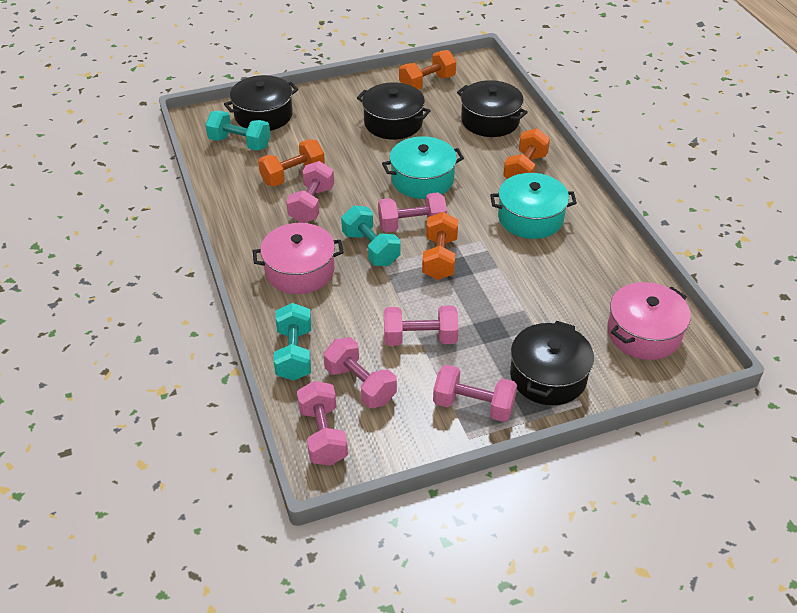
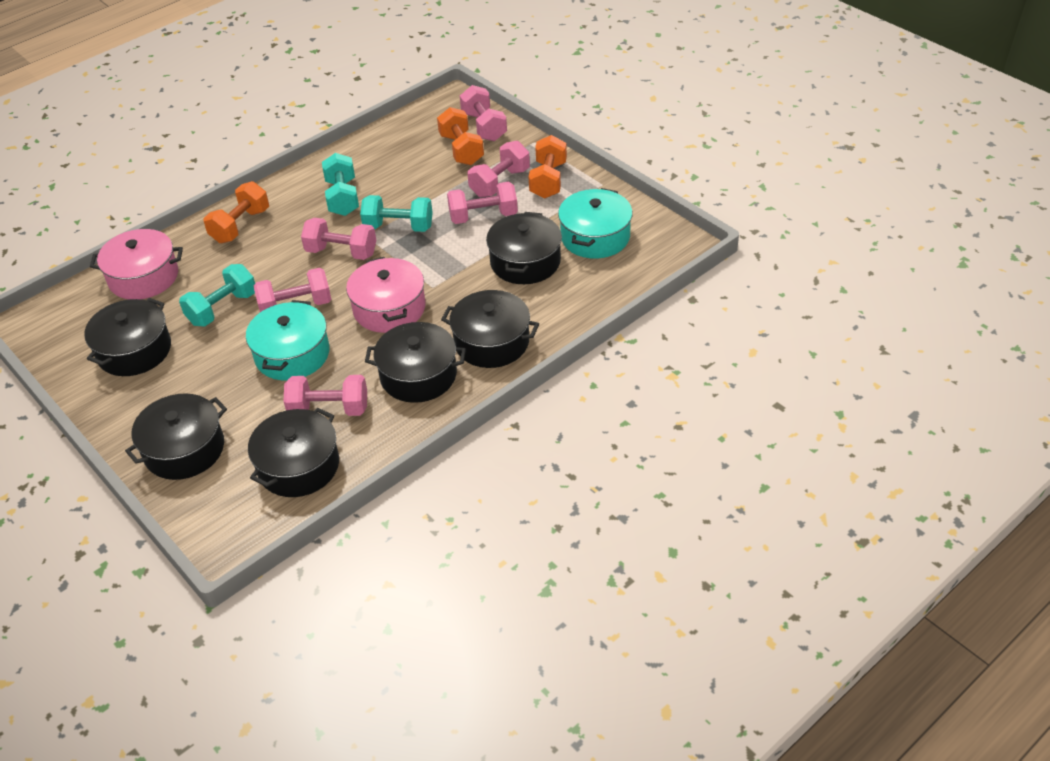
black pot: [224,75,298,131] [357,83,431,139] [457,80,528,137] [510,321,594,405] = 4 -> [84,298,171,376] [125,393,227,480] [248,408,339,497] [365,322,466,403] [441,290,539,368] [486,212,562,284] = 6
orange dumbbell: [258,139,325,186] [399,50,456,90] [422,212,458,280] [503,128,550,179] = 4 -> [203,181,269,243] [437,107,484,165] [529,135,567,199] = 3

